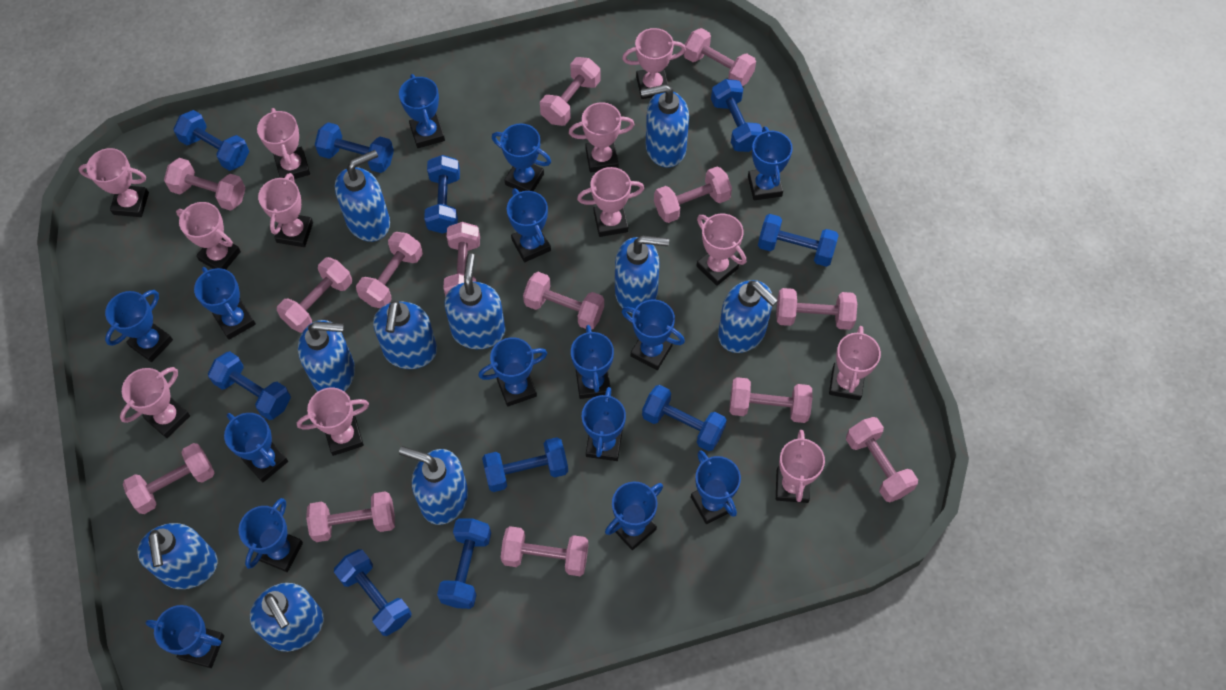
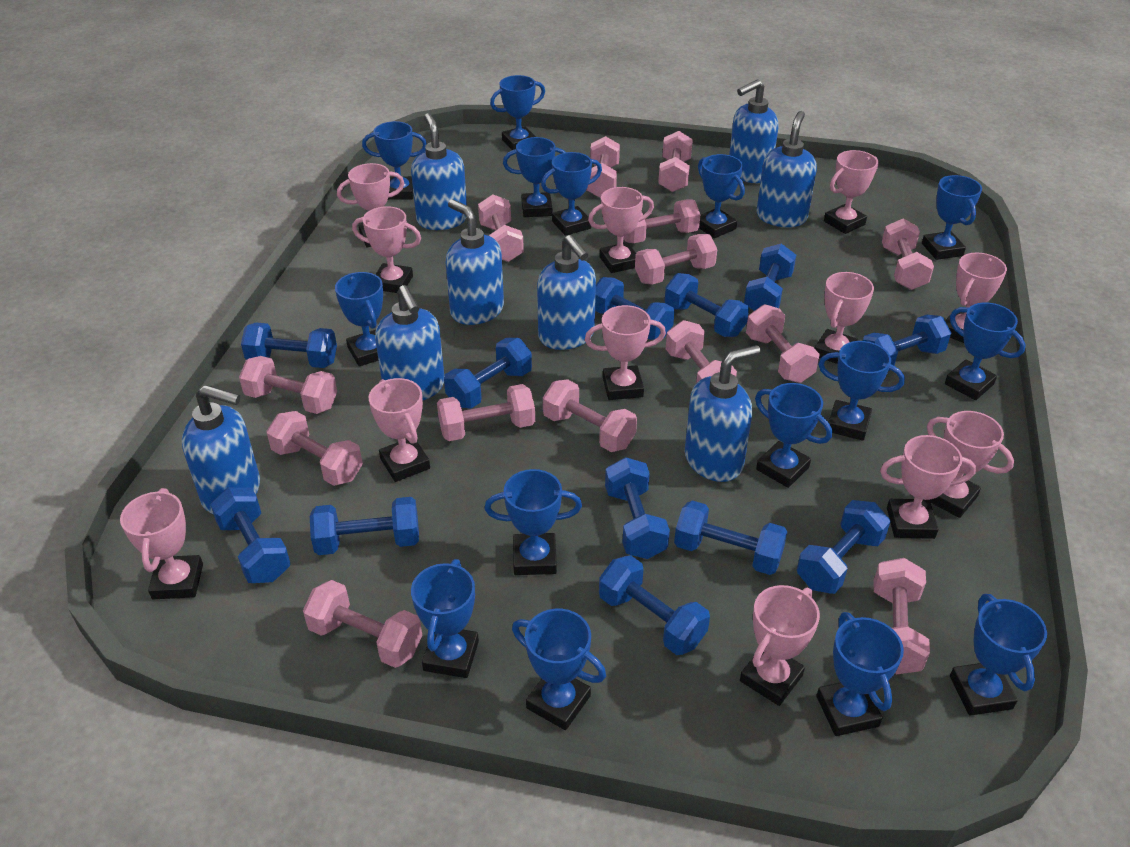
blue dumbbell: [173,110,249,171] [208,351,291,420] [315,122,394,173] [334,549,411,636] [424,155,460,234] [437,518,491,609] [482,437,568,492] [642,385,727,451] [711,79,762,152] [758,214,839,267] = 10 -> [210,487,291,583] [241,322,337,368] [310,497,419,555] [444,338,532,409] [595,277,674,340] [599,555,710,655] [605,457,670,559] [665,273,749,337] [674,501,787,575] [744,243,796,311] [797,500,891,594] [863,315,951,371] = 12
blue soap dispenser: [137,523,217,589] [250,583,324,652] [298,320,355,392] [335,150,390,242] [373,300,437,369] [399,446,468,525] [444,253,505,349] [615,236,669,314] [641,84,689,168] [718,280,778,353] = 10 -> [182,385,260,514] [375,285,444,400] [411,113,467,230] [446,199,504,325] [537,235,596,350] [685,345,761,482] [729,79,779,183] [757,111,817,227] = 8

